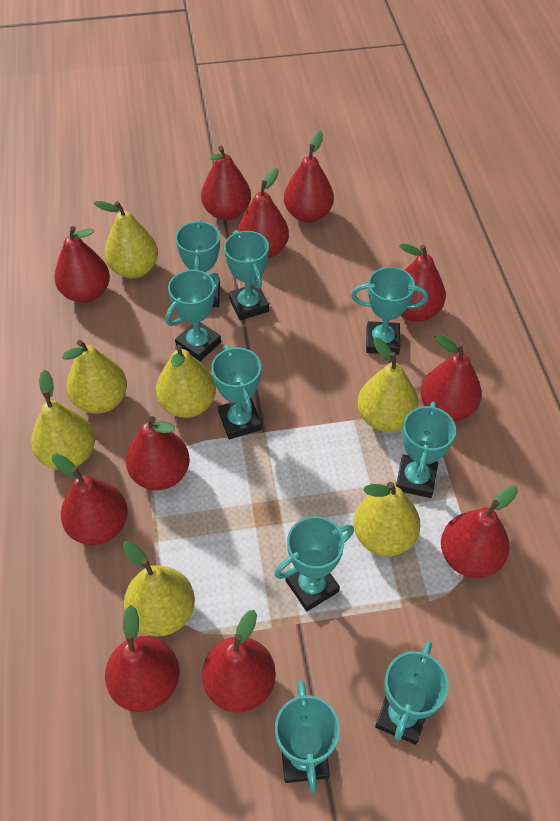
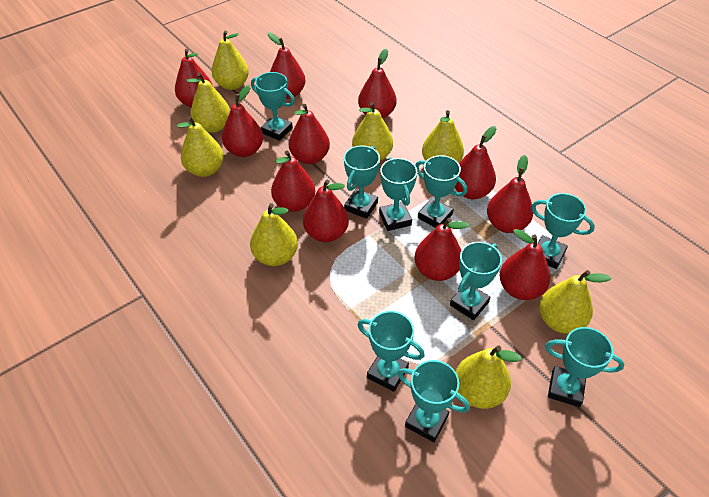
yellow pear: [31,370,95,470] [62,340,127,414] [94,201,158,278] [123,541,195,637] [156,345,216,418] [354,482,420,556] [357,337,418,432] = 7 -> [177,116,224,177] [186,73,230,133] [211,31,249,90] [250,203,298,266] [352,102,393,161] [422,110,464,163] [456,346,522,409] [539,270,611,334] = 8

